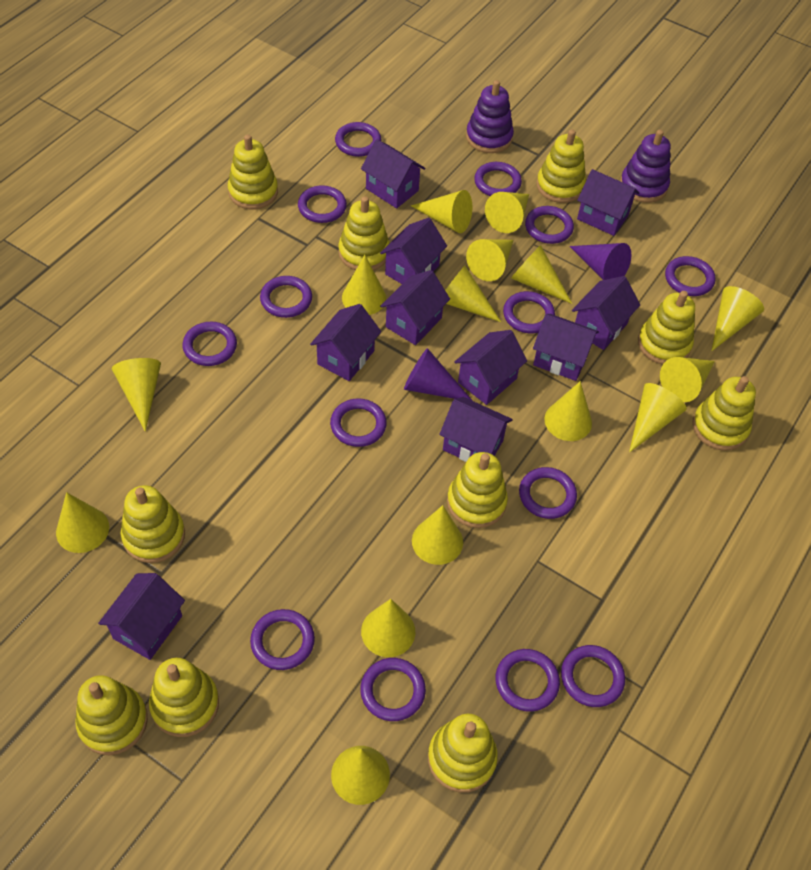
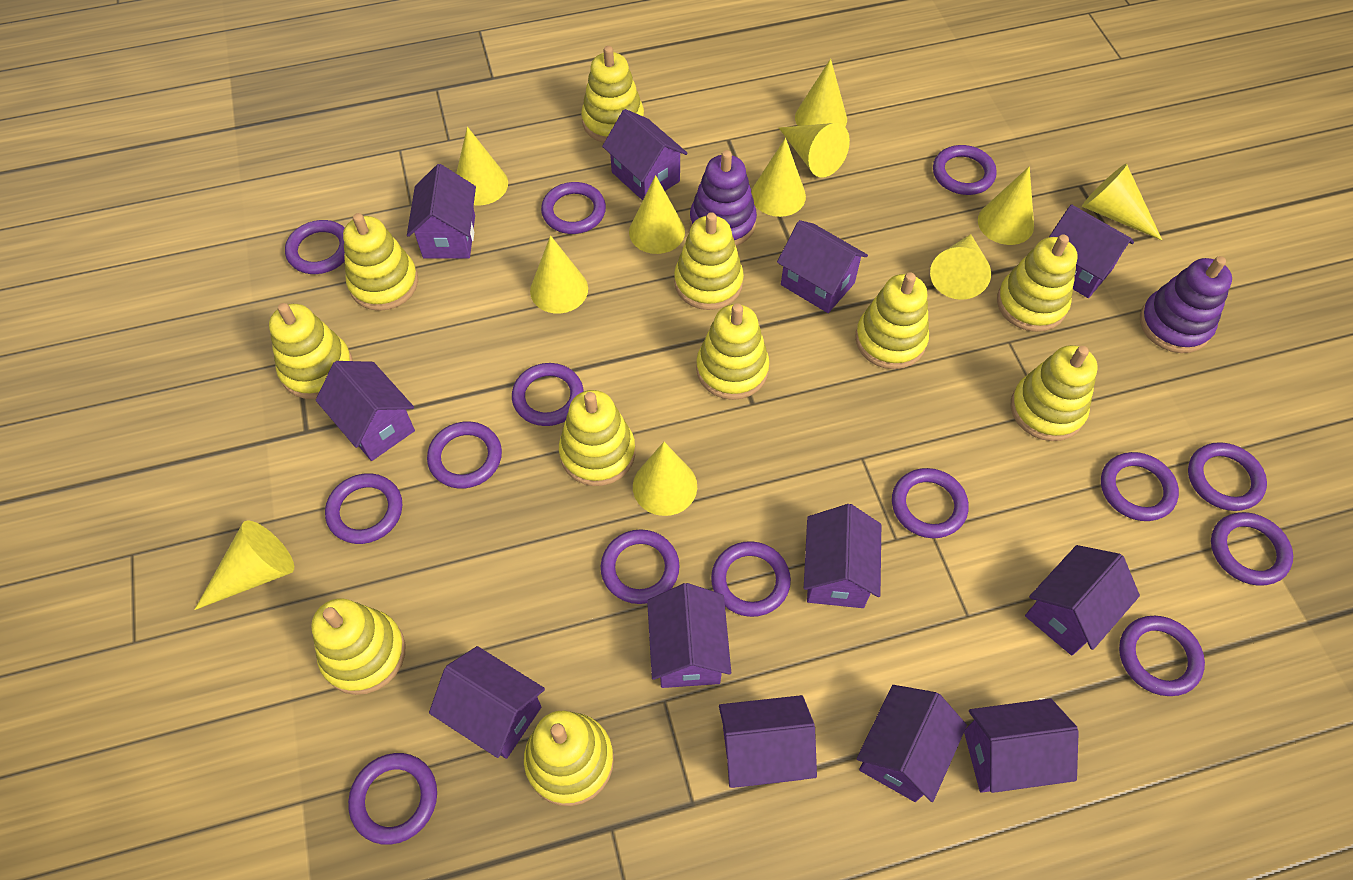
purple cone: [404,348,473,401] [570,243,631,280] = 2 -> none = 0
purple house: [98,573,185,660] [310,304,381,381] [361,139,426,208] [380,218,447,284] [380,270,450,345] [439,397,513,462] [454,330,527,405] [533,314,599,381] [572,276,640,350] [577,169,639,236] = 10 -> [316,361,415,461] [407,164,476,259] [429,646,545,759] [602,109,688,201] [647,583,731,688] [719,695,817,788] [777,220,868,313] [804,504,881,608] [857,685,967,802] [964,698,1079,793] [1025,545,1140,656] [1049,204,1134,298] = 12
yellow cone: [56,492,109,553] [112,358,161,432] [331,746,390,805] [342,255,386,315] [361,599,415,657] [411,190,472,233] [412,505,463,565] [445,265,501,322] [466,239,513,281] [485,192,529,233] [511,245,572,304] [544,381,592,441] [629,383,687,453] [660,357,715,402] [712,286,764,351] = 15 -> [194,520,294,610] [456,127,508,205] [530,235,588,313] [629,175,685,254] [633,442,697,516] [751,138,806,217] [779,123,850,178] [795,59,847,127] [930,234,991,300] [978,166,1034,245] [1082,164,1162,240] = 11
yellow stacking toy: [75,675,148,755] [120,485,185,563] [149,658,219,737] [228,134,278,209] [338,196,390,270] [428,714,498,793] [447,452,508,528] [536,129,586,203] [638,291,695,365] [692,376,756,451] = 10 -> [269,303,353,399] [311,598,406,695] [343,213,418,311] [524,711,614,806] [559,390,635,486] [581,46,644,143] [674,212,744,310] [696,303,769,400] [855,272,929,369] [997,234,1078,332] [1011,345,1098,441] = 11

